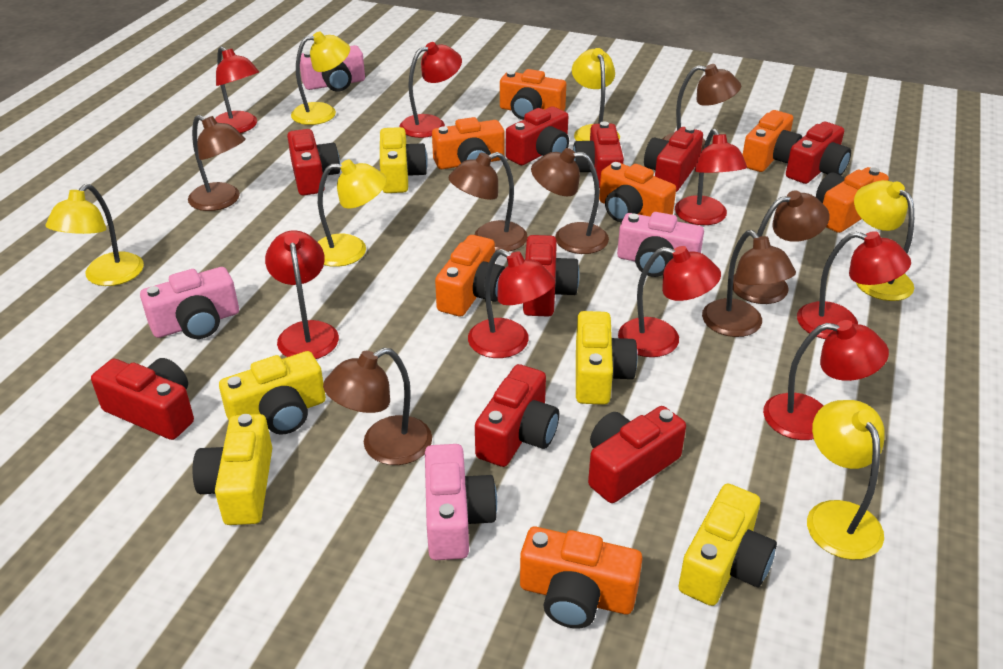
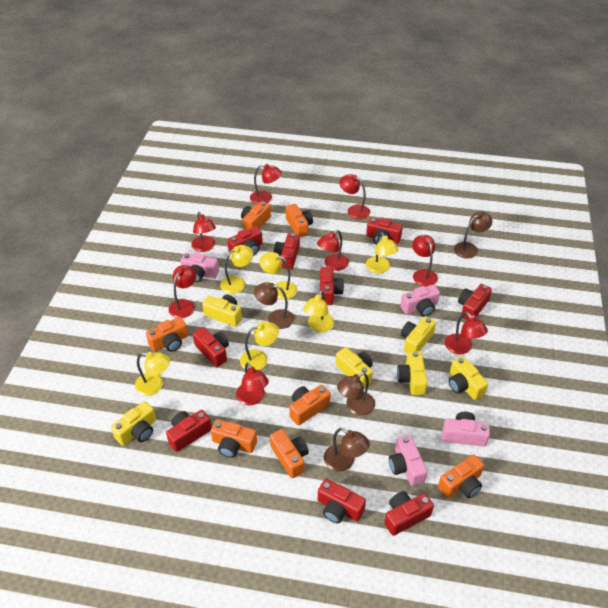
brown lamp: [188,115,246,211] [323,348,432,465] [449,152,528,252] [531,148,609,254] [663,64,741,152] [702,230,796,337] [733,190,830,304] = 7 -> [254,282,294,329] [324,428,370,471] [337,372,375,416] [454,211,492,258] = 4
yellow camera: [193,414,272,525] [219,351,326,435] [380,127,428,193] [576,311,638,405] [678,484,777,606] = 5 -> [111,401,156,446] [202,294,242,327] [336,347,373,388] [397,351,428,395] [401,316,436,353] [449,356,488,400] = 6

